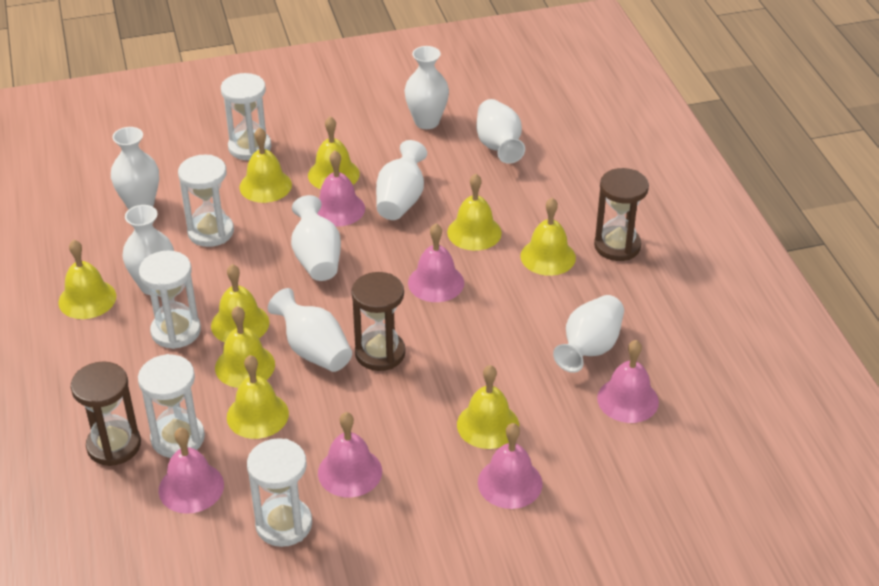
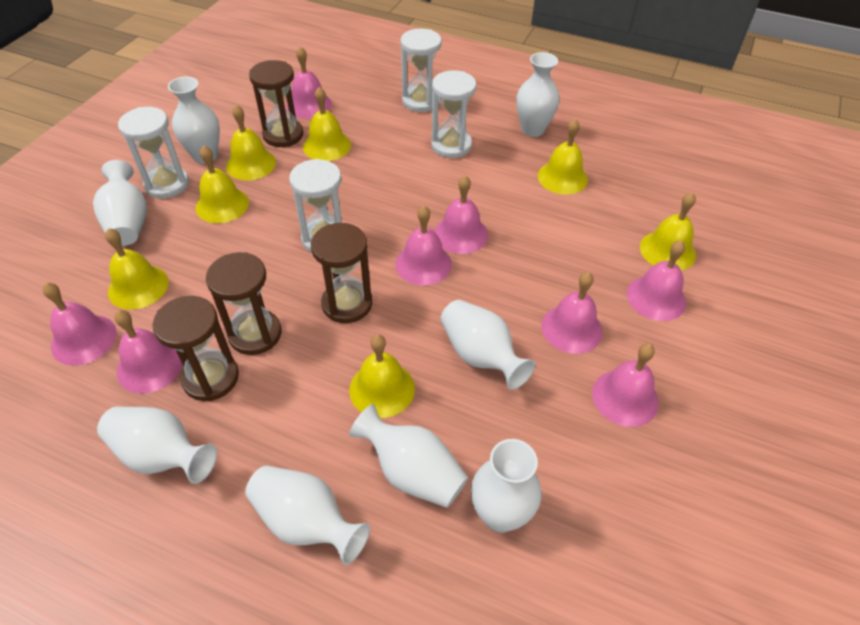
brown hourglass: [71,361,141,466] [351,272,406,371] [594,168,649,261] = 3 -> [153,296,239,401] [206,252,281,355] [249,60,303,147] [311,223,372,323] = 4
pink bell: [159,428,224,514] [318,150,365,226] [318,412,382,497] [408,223,464,302] [478,423,543,509] [597,340,659,423] = 6 -> [42,283,117,366] [115,310,183,394] [286,46,332,118] [396,206,452,285] [434,175,488,254] [541,272,603,354] [592,344,659,427] [627,240,686,321] = 8
white hourglass: [138,354,205,458] [139,250,201,349] [178,155,234,247] [221,73,271,160] [247,438,312,547] = 5 -> [118,107,189,199] [289,159,342,253] [400,29,442,112] [431,70,476,158] = 4
yellow bell: [58,240,116,319] [211,264,269,342] [215,306,275,388] [227,355,289,439] [239,127,292,203] [308,116,360,189] [447,174,502,251] [457,365,519,449] [521,198,576,276] = 9 -> [105,228,169,310] [195,146,249,223] [226,105,276,180] [303,87,351,161] [349,334,415,418] [538,119,588,195] [640,192,696,271] = 7

